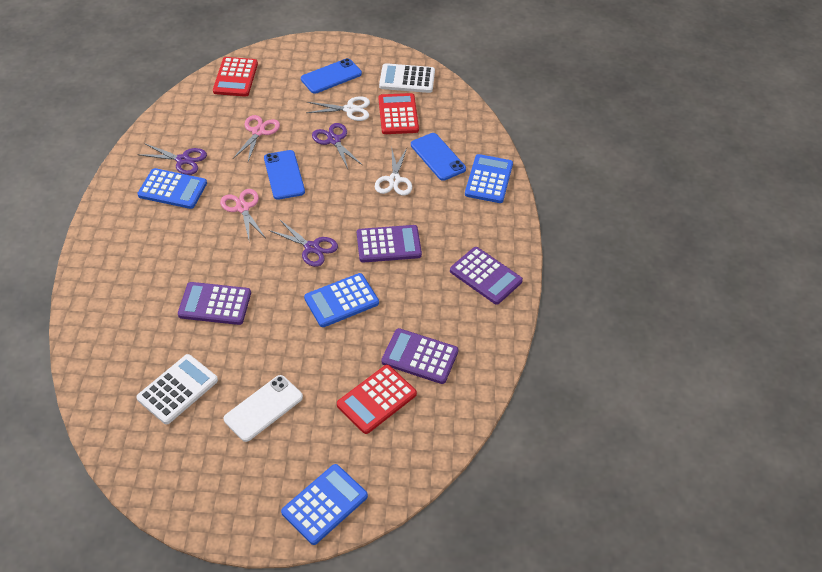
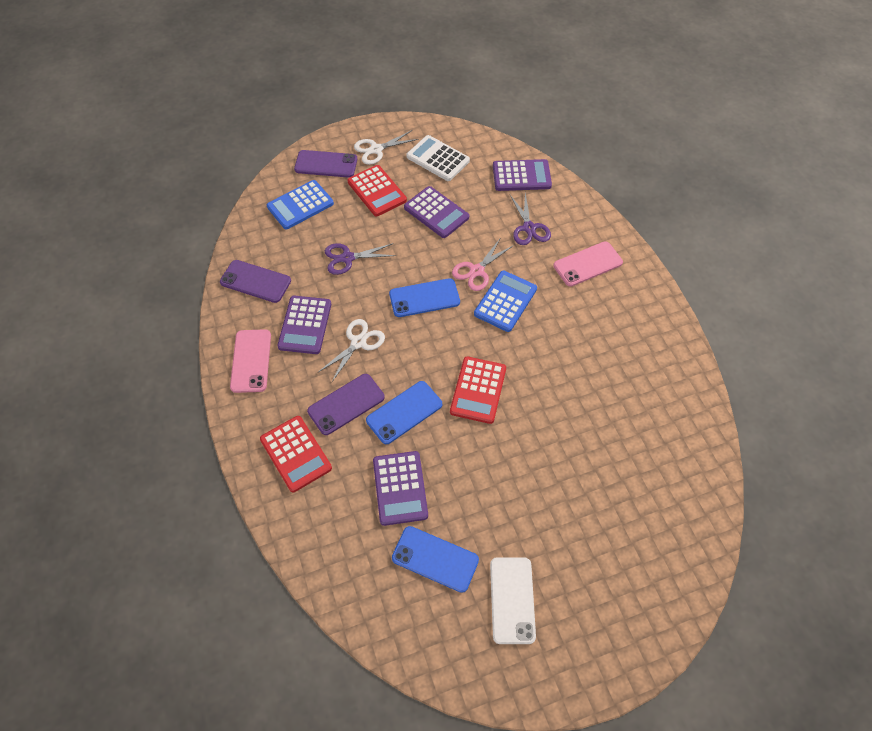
blue calculator: [137,168,207,209] [281,464,368,545] [304,273,379,327] [465,154,513,203] = 4 -> [267,180,334,229] [474,271,537,332] = 2
pink phone: none = 0 -> [230,329,271,393] [553,241,623,287] = 2
pink scissors: [220,189,265,239] [233,115,280,162] = 2 -> [452,239,514,291] = 1
purple phone: none = 0 -> [220,260,291,303] [294,150,357,178] [307,374,385,435] = 3
purple scissors: [137,143,207,175] [269,219,338,267] [312,123,362,169] = 3 -> [325,243,396,275] [510,193,551,245] = 2
white calculator: [136,354,218,424] [379,63,435,93] = 2 -> [406,135,470,181] = 1

